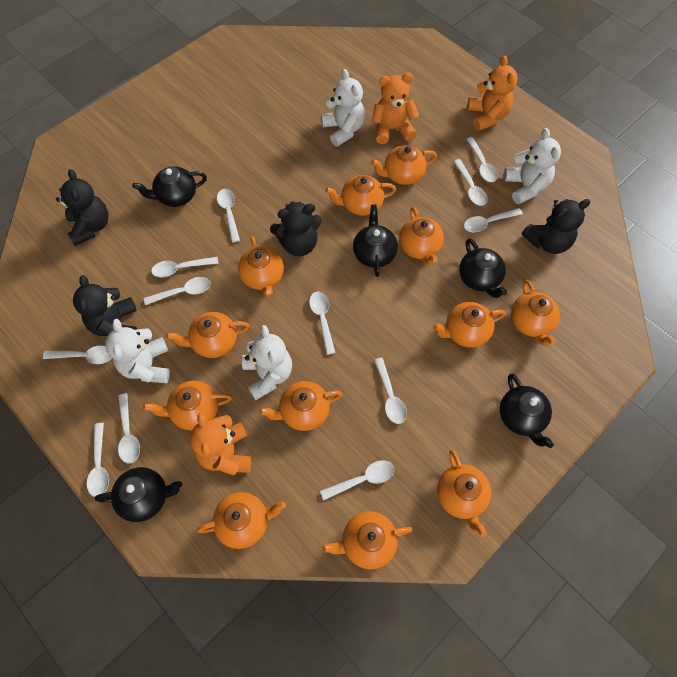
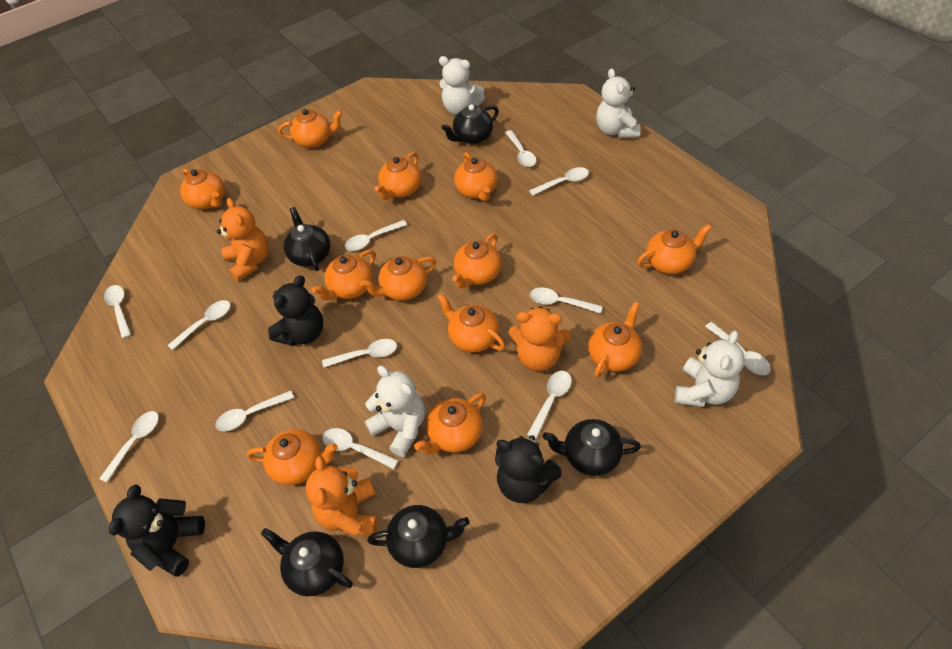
black teddy bear: [56,169,108,246] [73,275,137,336] [270,201,322,256] [521,199,590,254] = 4 -> [109,484,205,577] [268,275,323,346] [495,435,562,503] = 3

